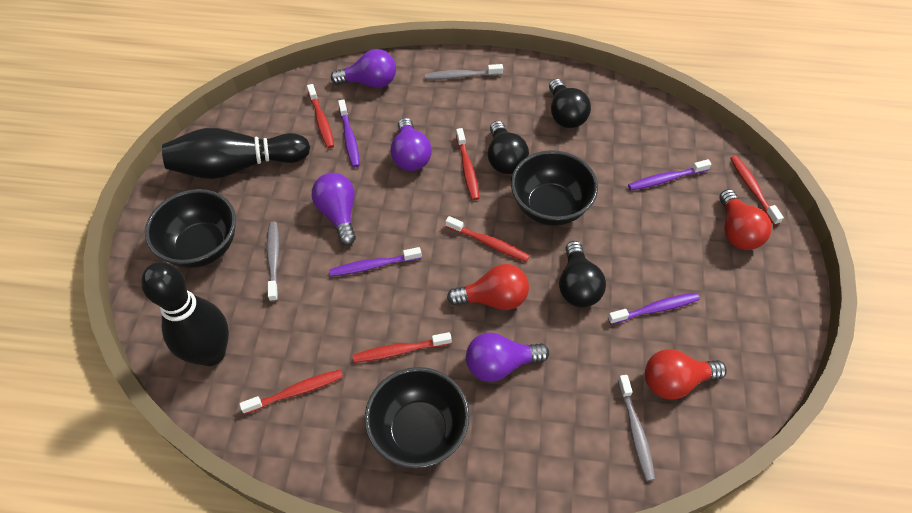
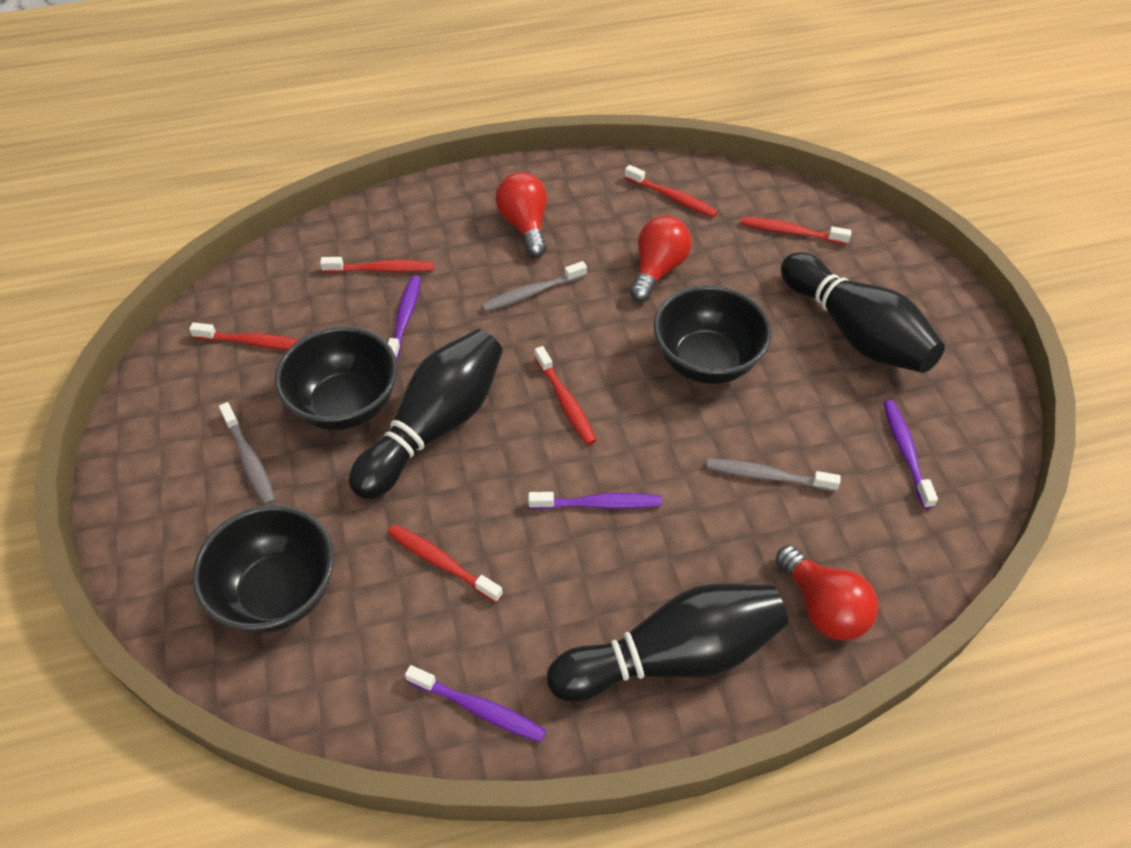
black bowling pin: [141,262,229,366] [162,128,310,179] = 2 -> [349,329,503,499] [547,584,788,702] [781,252,945,373] = 3
black light bulb: [488,121,529,174] [549,79,591,128] [559,241,606,307] = 3 -> none = 0
purple light bulb: [312,173,356,245] [331,49,396,88] [391,118,432,171] [466,332,549,382] = 4 -> none = 0

